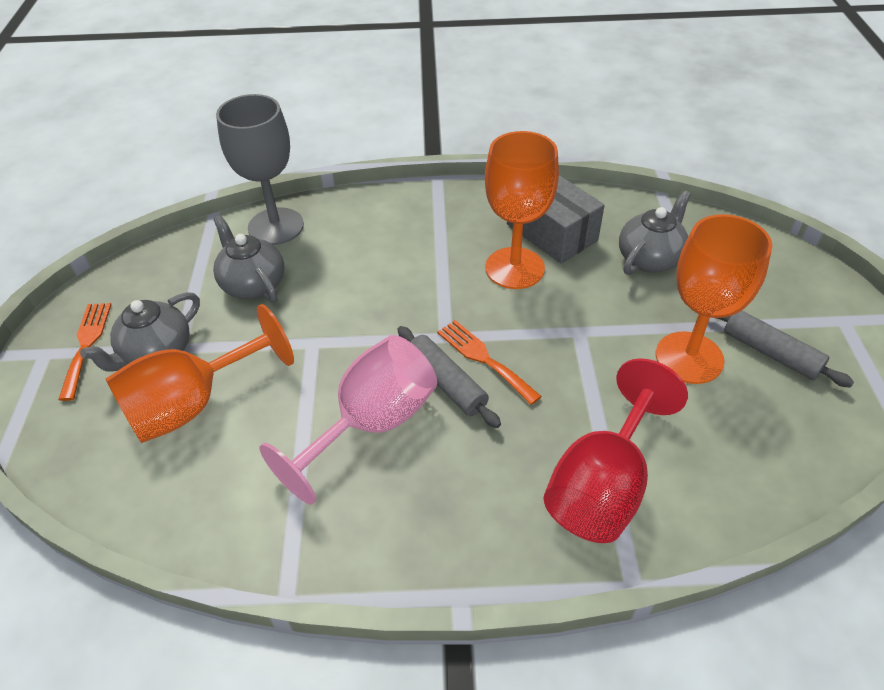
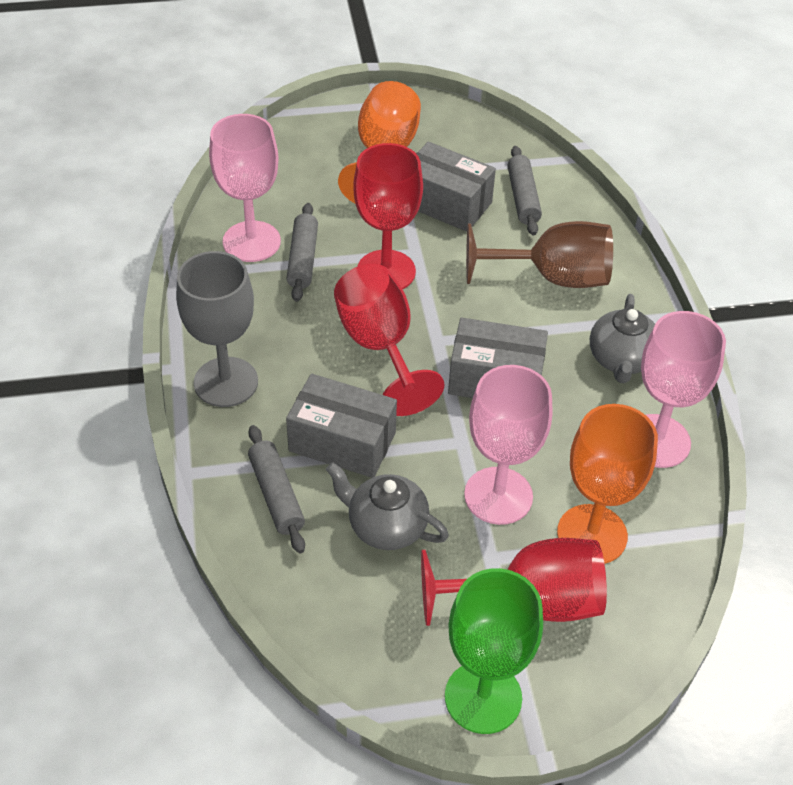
brown goblet: none = 0 -> [466,221,613,288] = 1
green goblet: none = 0 -> [445,568,543,734] = 1
grey box: [507,175,605,263] = 1 -> [286,374,397,478] [416,142,496,232] [448,318,548,398] = 3
grey rolling pin: [397,326,501,428] [717,311,854,388] = 2 -> [248,425,305,553] [286,203,318,302] [507,146,542,236] = 3
grey teapot: [80,292,200,372] [213,215,284,303] [619,191,691,275] = 3 -> [326,462,449,550] [590,294,655,383] = 2
orange fork: [58,303,112,401] [437,320,542,405] = 2 -> none = 0
orange goblet: [106,304,294,443] [485,131,559,289] [656,214,773,384] = 3 -> [338,81,421,203] [557,404,658,564] = 2
pink goblet: [259,335,437,505] = 1 -> [209,114,281,262] [464,365,552,525] [641,311,726,468] = 3
red goblet: [543,358,688,543] = 1 -> [334,264,445,416] [353,143,423,289] [421,538,607,626] = 3

